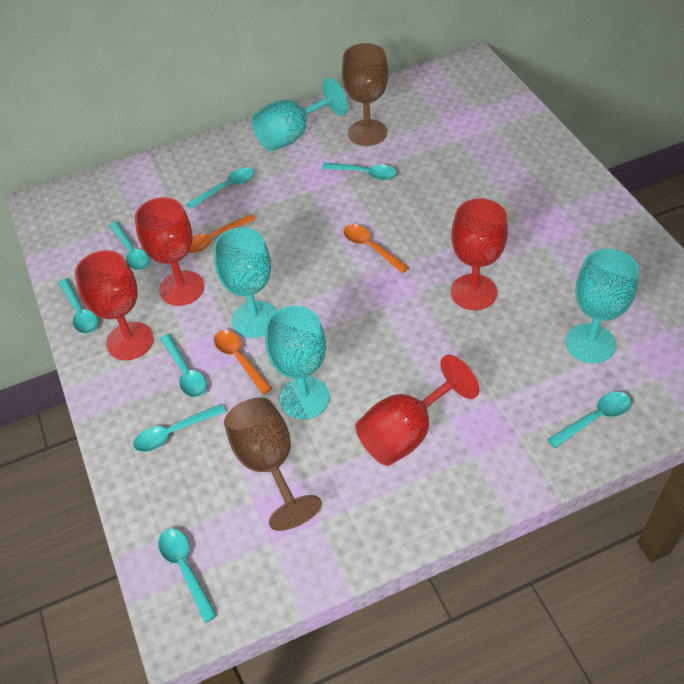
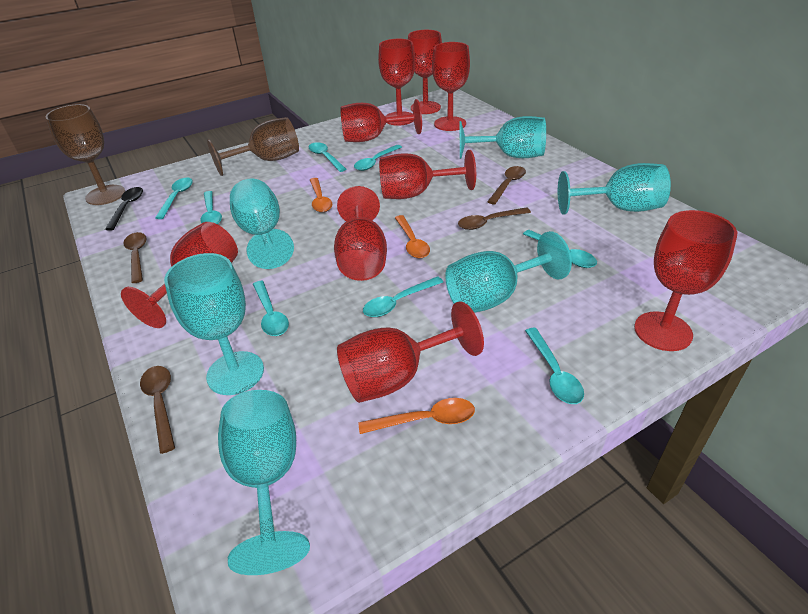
black spoon: none = 0 -> [105,187,143,231] = 1
brown spoon: none = 0 -> [123,232,147,283] [140,366,175,454] [458,207,531,230] [487,166,526,204] = 4
red goblet: [75,250,154,360] [135,197,204,306] [355,355,479,466] [451,198,508,310] = 4 -> [121,222,238,328] [334,186,387,281] [337,301,484,403] [340,99,422,142] [378,39,415,126] [379,150,476,199] [408,30,442,114] [432,42,470,131] [634,210,737,351] = 9
turquoise goblet: [214,227,277,338] [251,78,348,152] [265,306,330,419] [565,249,639,364] = 4 -> [164,253,264,395] [218,390,310,575] [230,179,294,269] [445,231,572,313] [460,116,546,159] [558,163,671,215] = 6

